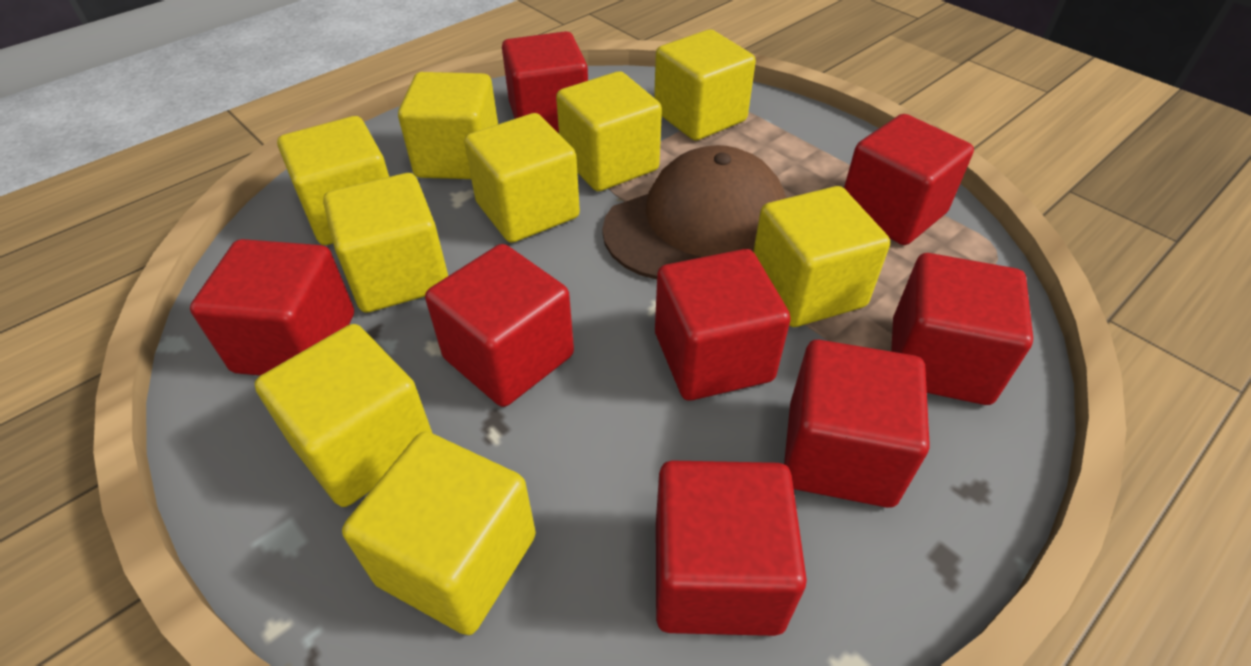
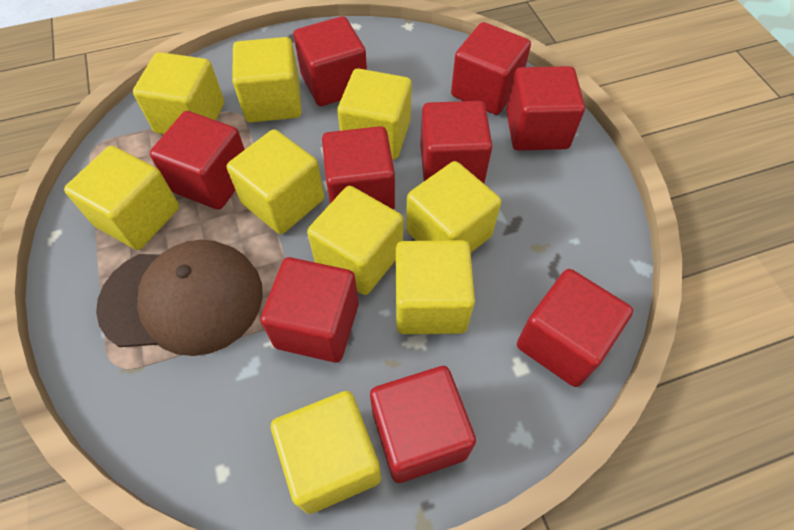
red cube: [190,239,354,375] [425,244,574,407] [502,31,588,133] [655,249,791,400] [656,460,807,636] [784,340,930,508] [844,114,974,245] [891,253,1033,405] = 8 -> [150,111,245,210] [260,257,359,363] [294,16,367,106] [322,126,395,210] [370,366,476,483] [420,101,493,183] [451,22,531,115] [506,66,585,151] [517,269,633,387] = 9

